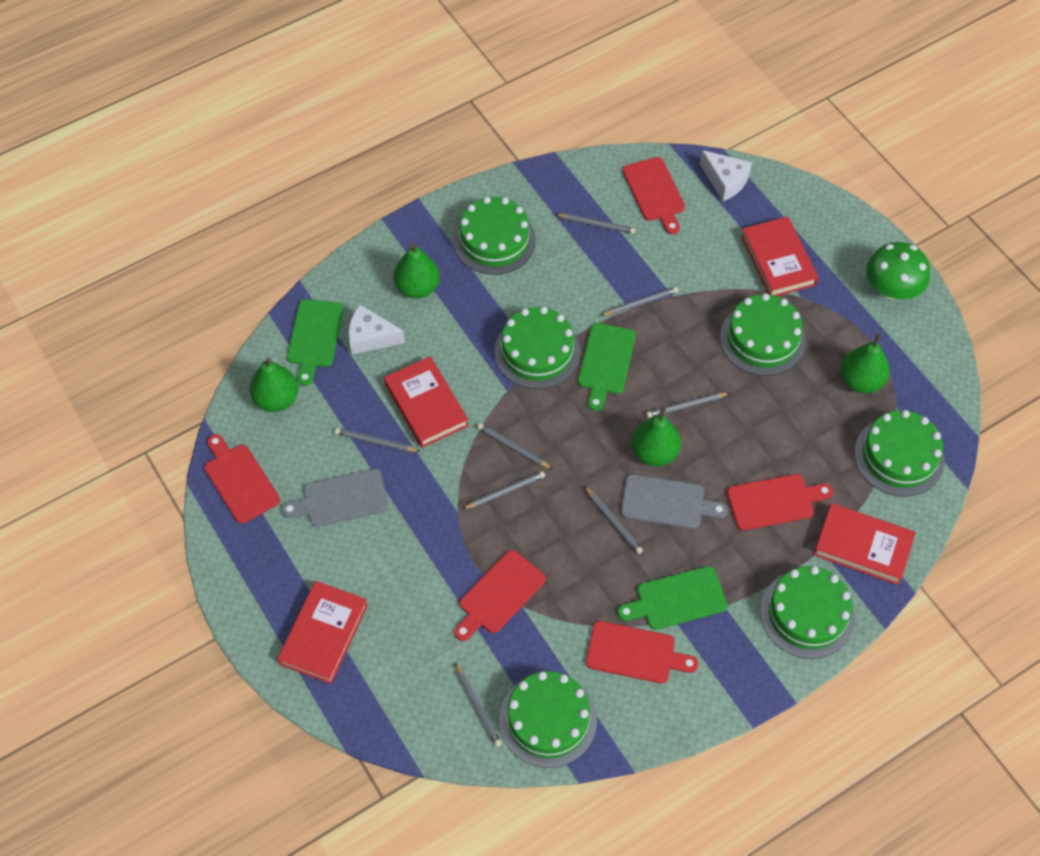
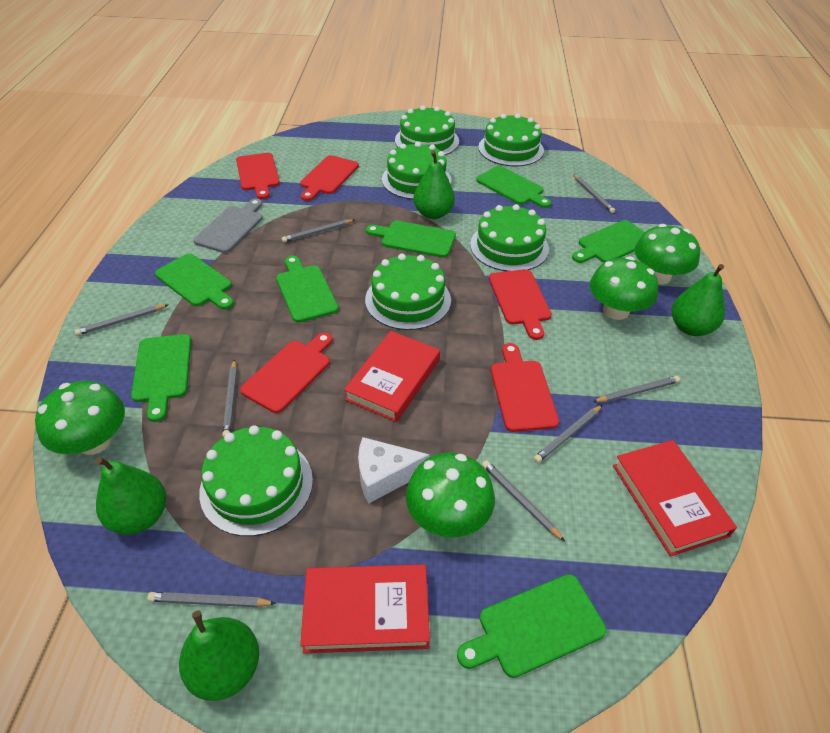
green cutting board: [287,299,344,386] [578,323,636,411] [617,566,727,630] = 3 -> [131,334,191,422] [155,254,234,310] [276,256,339,323] [366,221,456,258] [457,574,606,678] [476,166,551,208] [572,220,645,263] = 7
green mushroom: [866,242,930,299] = 1 -> [35,381,125,455] [406,453,495,538] [590,256,658,320] [634,224,700,284] = 4
grey cutting board: [282,469,389,527] [621,474,728,529] = 2 -> [193,199,263,253] = 1
red book: [277,581,368,684] [384,356,469,448] [741,216,819,296] [813,503,916,585] = 4 -> [300,564,430,653] [344,331,440,422] [613,440,737,557] = 3
white cheese: [348,305,405,354] [700,150,752,201] = 2 -> [358,437,430,503] = 1

